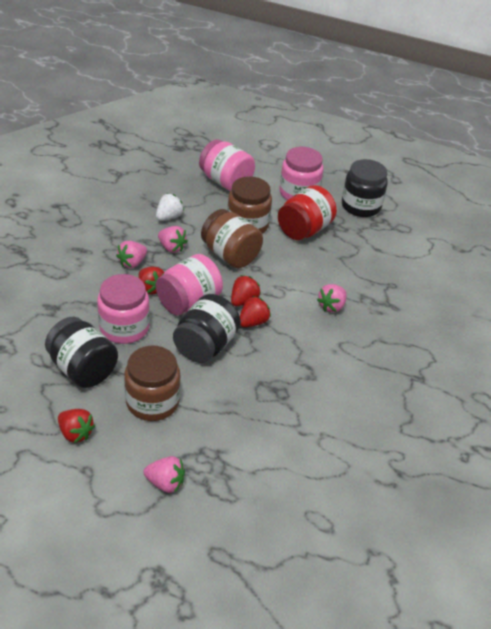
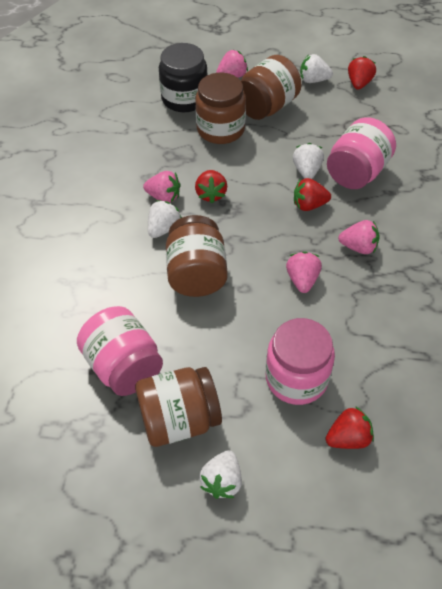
black jar: [45,317,118,388] [173,294,241,363] [342,159,388,217] = 3 -> [159,43,208,112] = 1
brown jar: [124,345,181,421] [201,209,263,268] [227,176,272,234] = 3 -> [135,367,222,447] [166,215,228,297] [195,73,246,144] [241,55,301,120] = 4
pink jar: [97,274,150,344] [156,254,223,316] [199,139,255,191] [280,147,324,200] = 4 -> [77,306,163,396] [266,318,335,405] [327,117,396,189] = 3
red jar: [278,185,337,240] = 1 -> none = 0
white strawberry: [156,194,184,221] = 1 -> [148,200,182,238] [200,450,242,499] [293,143,324,179] [300,54,333,83] = 4

